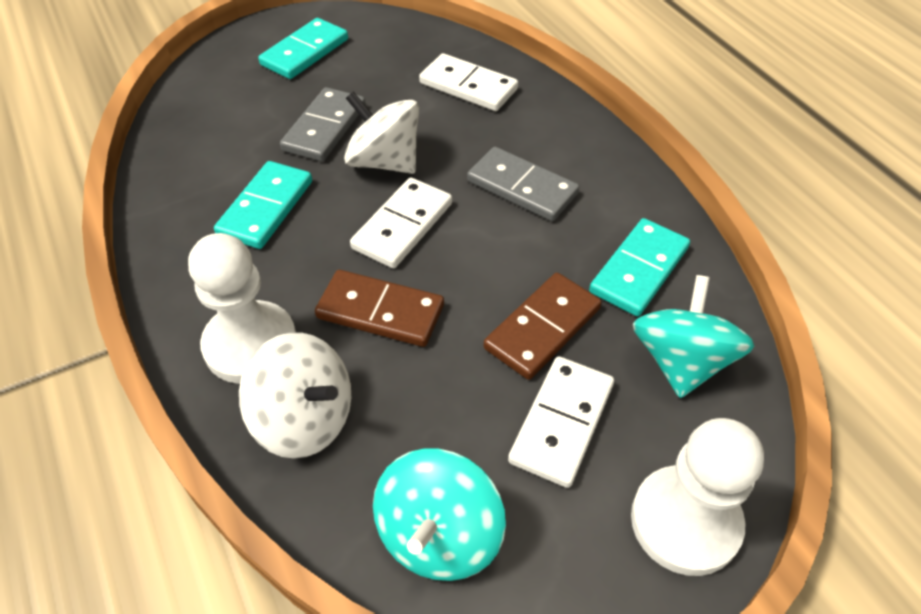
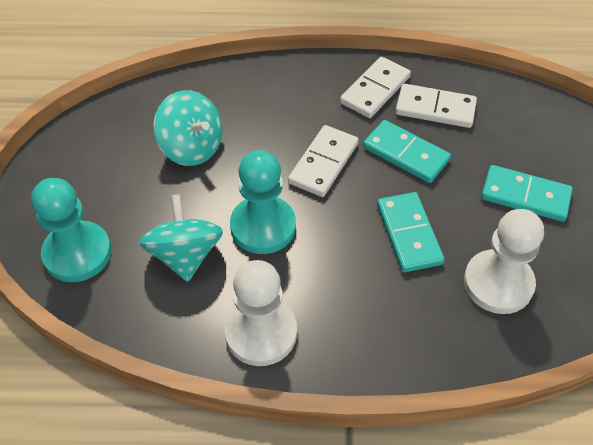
brown domino: [315,270,444,347] [484,273,602,380] = 2 -> none = 0
grey domino: [280,87,366,162] [467,147,579,221] = 2 -> none = 0
turquoise pawn: none = 0 -> [31,178,111,282] [230,150,296,254] = 2
white spinning top: [239,333,351,459] [344,91,419,174] = 2 -> none = 0

